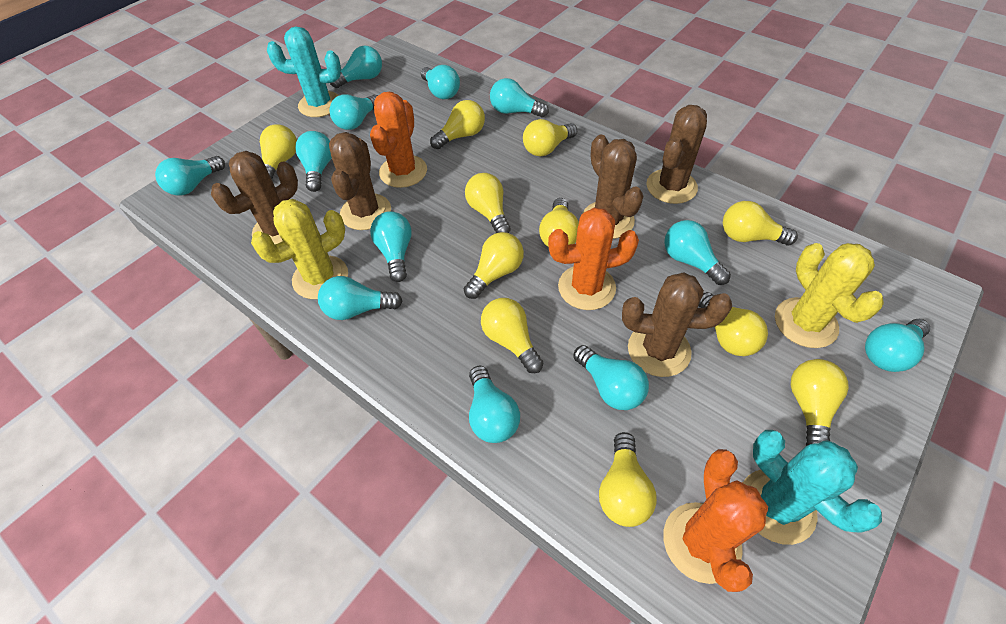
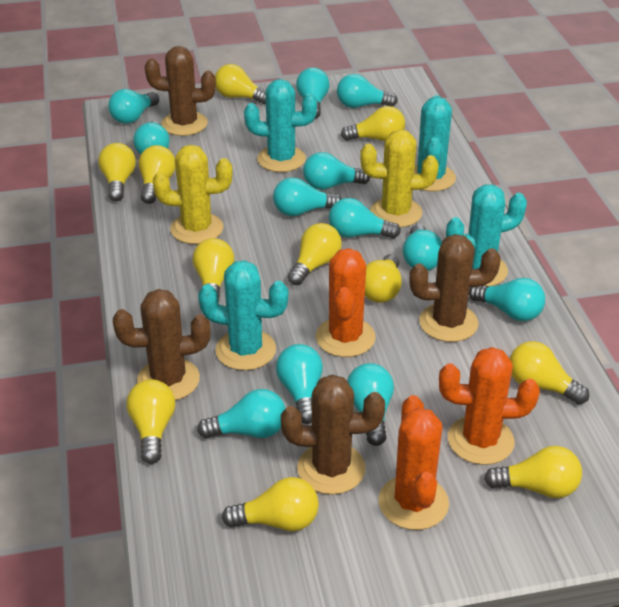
brown cactus: [211,151,298,244] [329,132,391,230] [582,135,643,239] [622,272,732,377] [647,105,707,204] = 5 -> [113,289,210,400] [145,46,216,136] [281,374,385,495] [409,234,501,342] = 4
turquoise cactus: [267,26,341,117] [743,430,882,545] = 2 -> [198,260,288,370] [244,79,317,172] [414,95,456,192] [446,184,527,286] = 4

